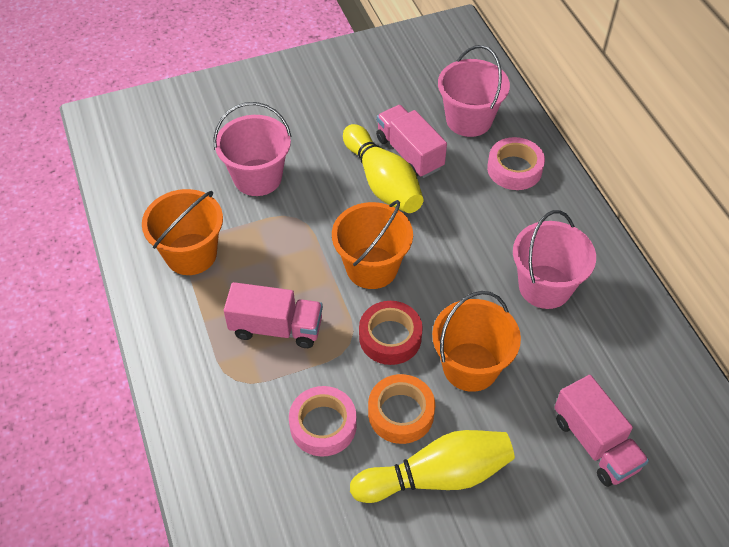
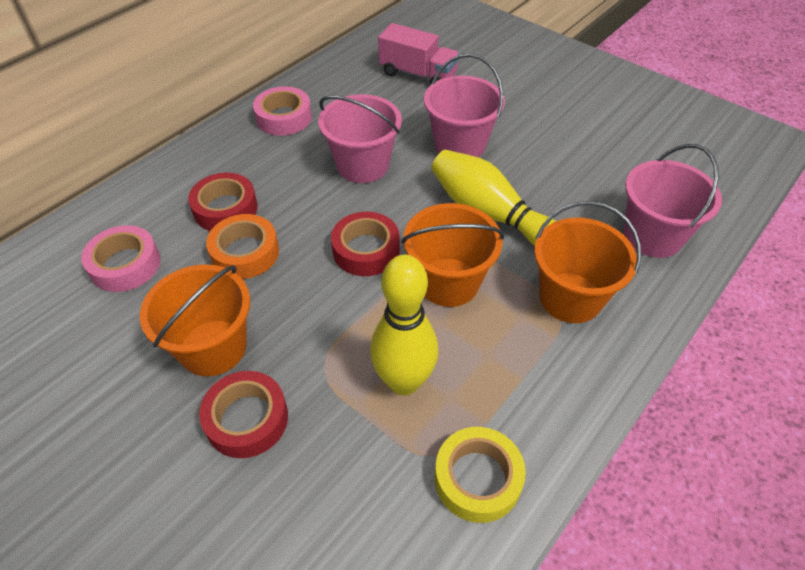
pink truck: [224,282,323,348] [376,105,447,178] [554,375,649,487] = 3 -> [378,23,460,85] = 1
red tape: [359,301,423,365] = 1 -> [188,173,258,231] [199,371,288,458] [331,212,400,276] = 3
yellow tape: none = 0 -> [435,427,526,523] = 1

